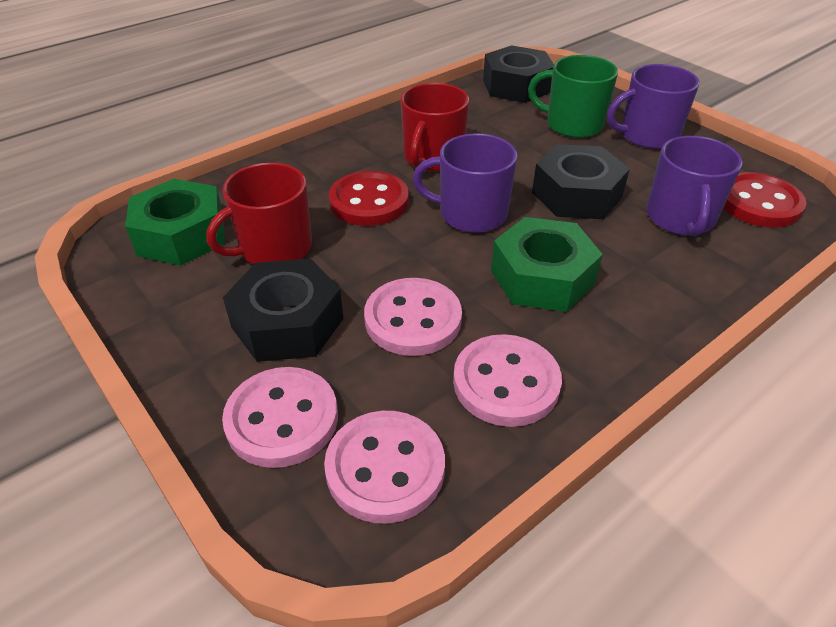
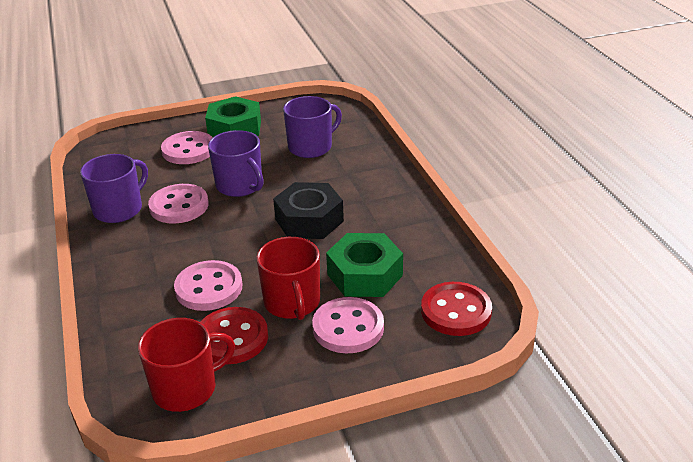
black nut: [223,259,344,362] [483,45,554,103] [532,144,630,219] = 3 -> [273,182,344,239] = 1
green mug: [528,55,618,138] = 1 -> none = 0

